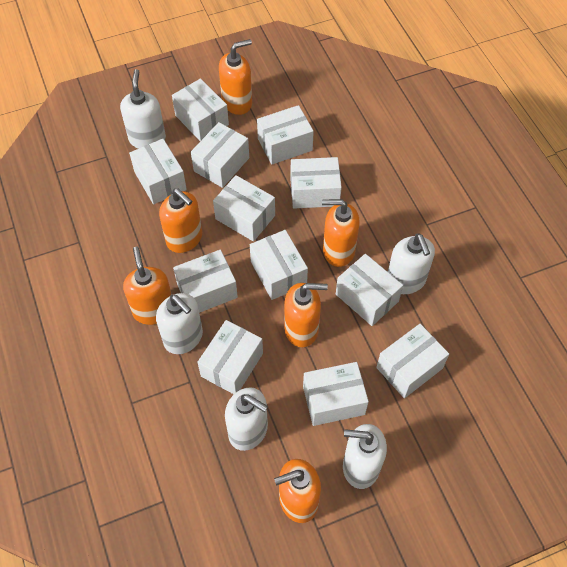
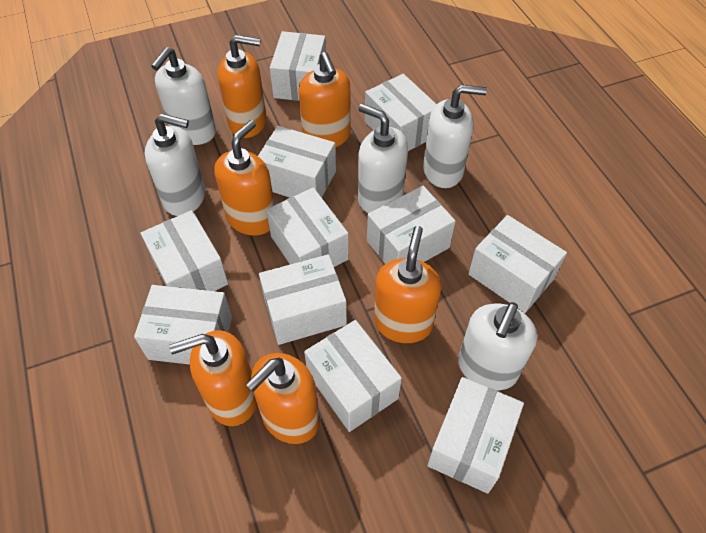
white box: [129,139,187,204] [172,78,229,141] [173,250,238,313] [191,122,249,188] [197,320,263,394] [213,175,275,242] [250,230,308,300] [257,105,314,165] [290,157,342,209] [303,362,369,426] [336,254,403,326] [376,324,449,398] = 12 -> [134,285,232,365] [141,210,228,291] [258,126,336,198] [259,254,347,345] [266,187,349,267] [270,31,326,101] [304,320,402,432] [365,74,437,151] [367,186,456,264] [427,377,524,494] [468,215,567,313] = 11

